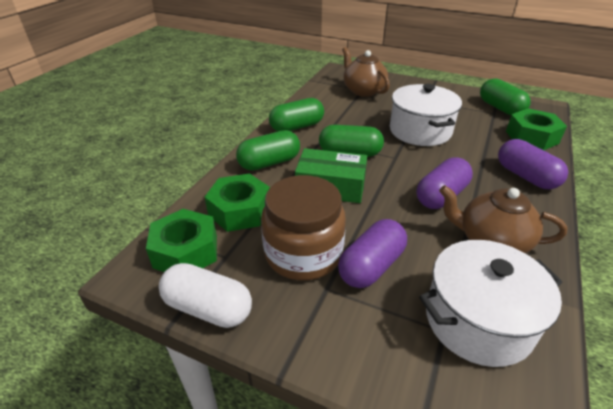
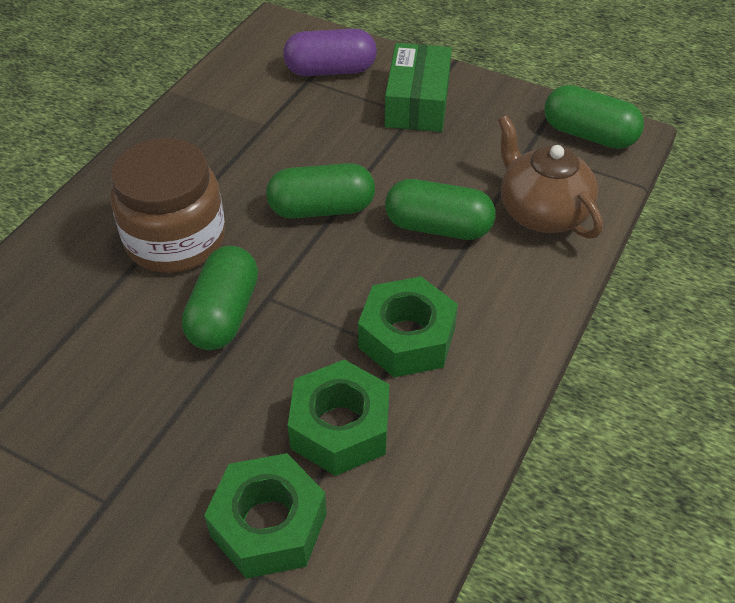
brown teapot: [342,47,390,97] [439,185,567,254] = 2 -> [498,115,603,239] = 1
purple capsule: [338,219,407,288] [416,157,473,209] [498,139,568,189] = 3 -> [283,29,377,76] = 1
white capsule: [159,263,252,328] = 1 -> none = 0
white pot: [390,84,462,146] [419,240,563,367] = 2 -> none = 0

